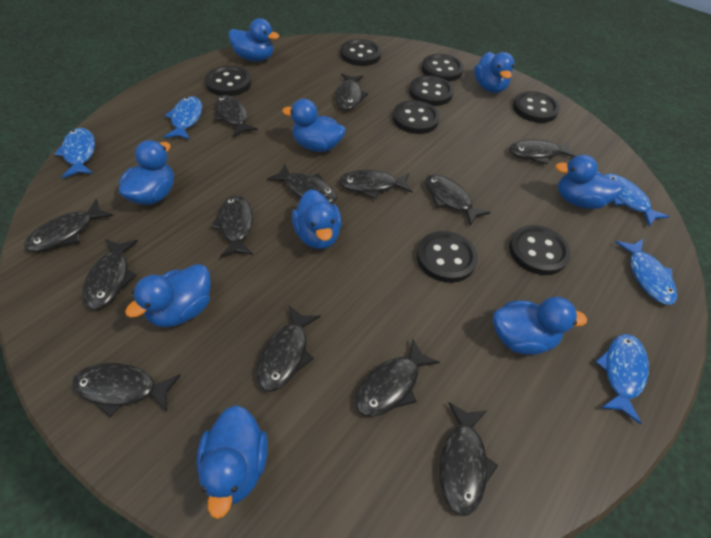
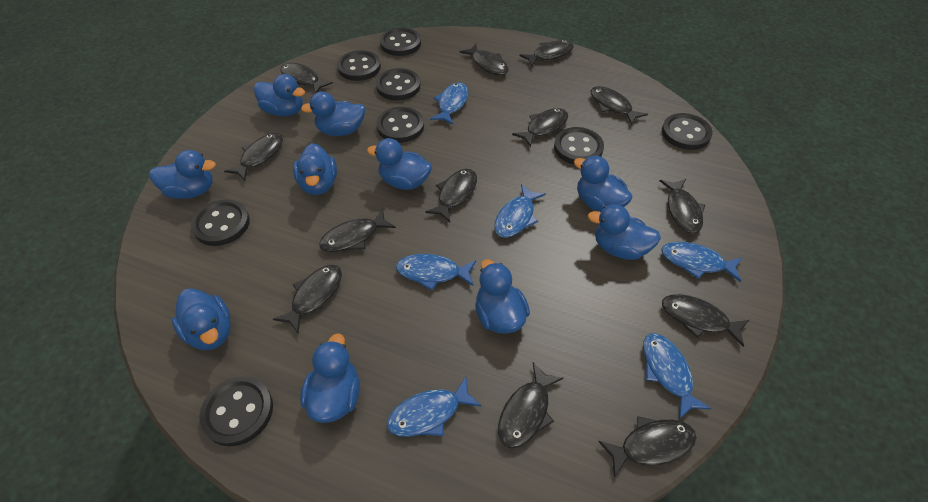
blue duck: [119,140,174,205] [125,264,211,328] [196,405,268,519] [228,18,279,62] [282,99,346,152] [292,189,342,249] [474,52,514,93] [493,297,587,355] [555,155,624,209] = 9 -> [149,150,216,199] [172,288,231,350] [254,74,305,116] [293,143,337,195] [300,333,360,423] [301,91,365,136] [367,138,432,190] [475,259,530,334] [574,156,633,212] [588,204,661,260] = 10
blue fish: [54,128,95,178] [164,96,202,140] [595,334,649,424] [604,173,670,226] [615,239,677,305] = 5 -> [387,377,482,437] [396,254,476,291] [430,82,469,125] [494,184,546,238] [643,333,711,419] [661,242,742,282] = 6

